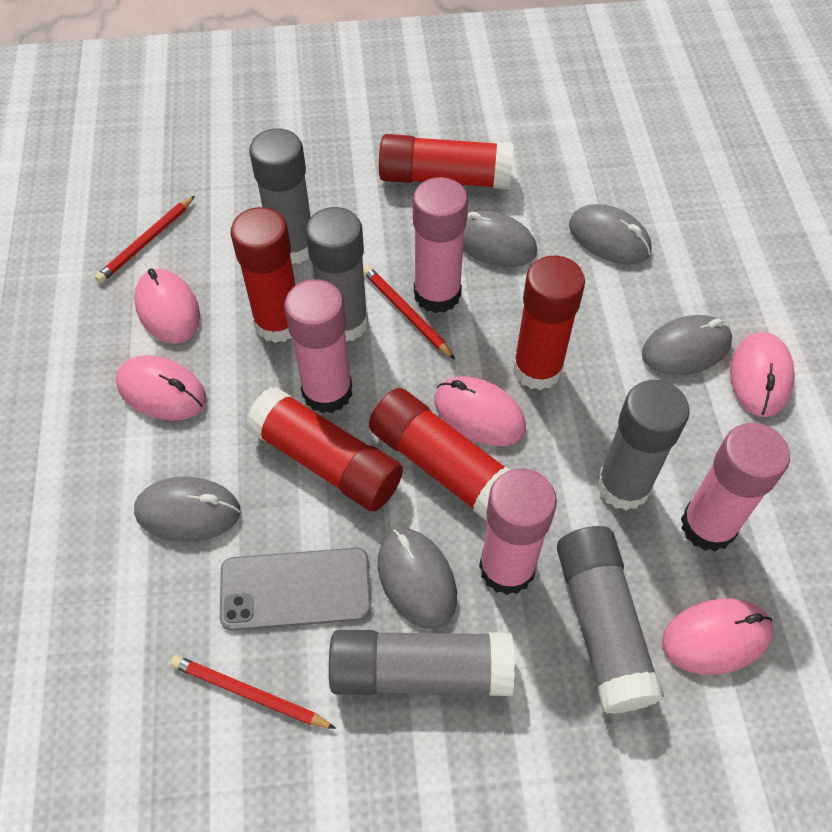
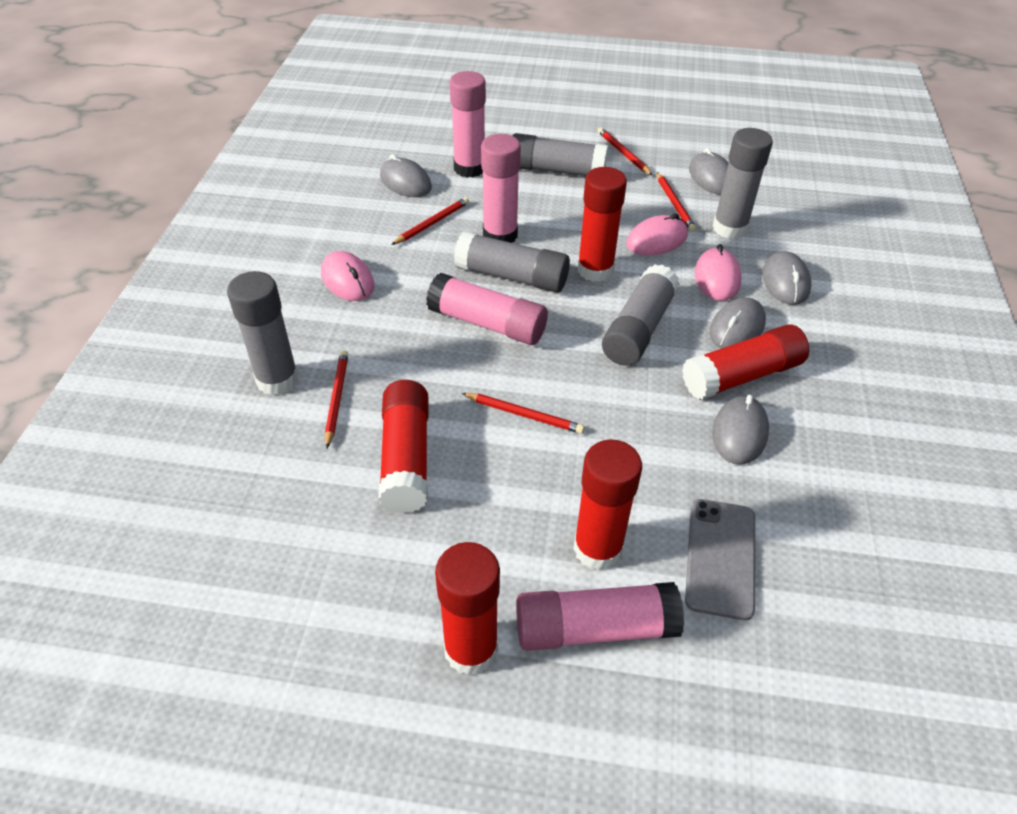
pink mouse: [116,356,206,420] [134,268,200,344] [434,376,526,446] [662,598,773,674] [730,332,795,417] = 5 -> [321,251,374,301] [626,214,688,255] [695,244,742,301] = 3
red pencil: [95,196,195,283] [170,655,336,729] [363,265,456,360] = 3 -> [325,350,348,448] [391,197,469,245] [462,393,585,434] [598,127,652,175] [657,172,696,232] = 5

